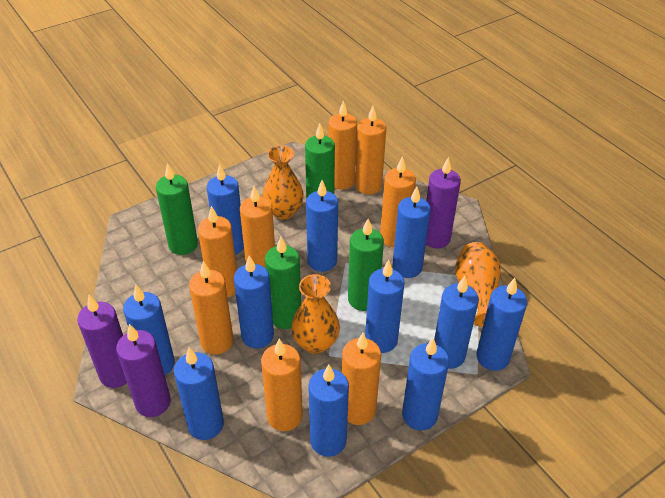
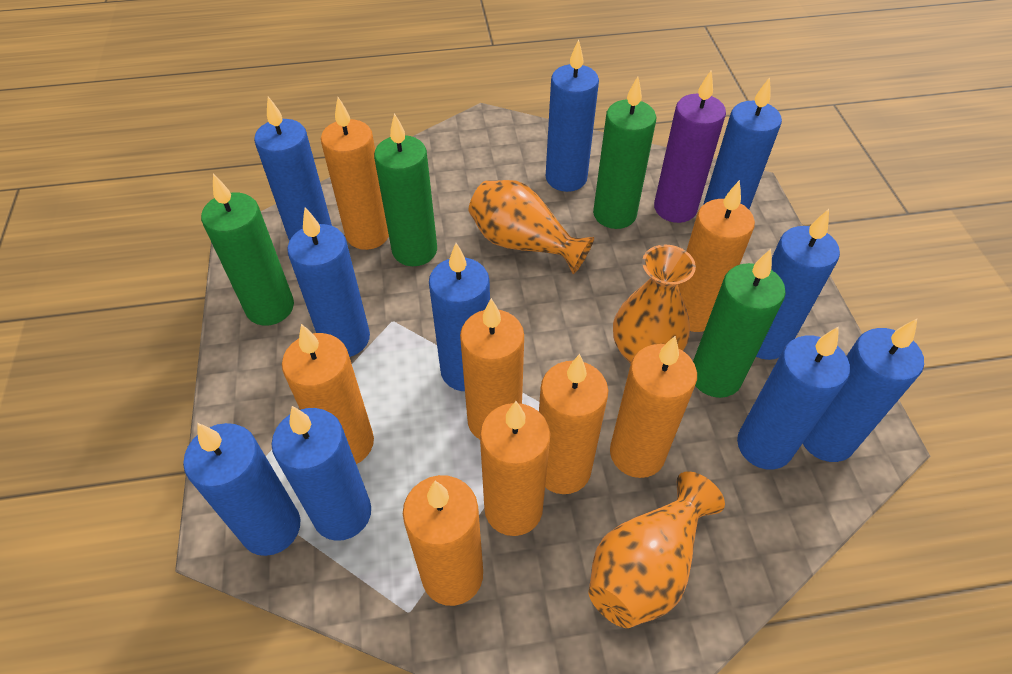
blue candle: [123,285,175,375] [174,348,224,440] [207,164,244,255] [234,255,274,348] [306,180,338,272] [308,365,349,457] [365,260,405,353] [392,187,431,278] [402,338,449,431] [434,276,479,369] [476,278,527,371] = 11 -> [183,423,300,556] [254,96,332,241] [271,406,371,541] [287,207,370,357] [429,243,490,391] [546,39,599,192] [703,77,782,209] [737,326,850,469] [756,209,840,360] [803,319,924,462] = 10
purple candle: [77,295,127,388] [116,324,171,417] [426,157,461,248] = 3 -> [654,70,726,223] = 1

